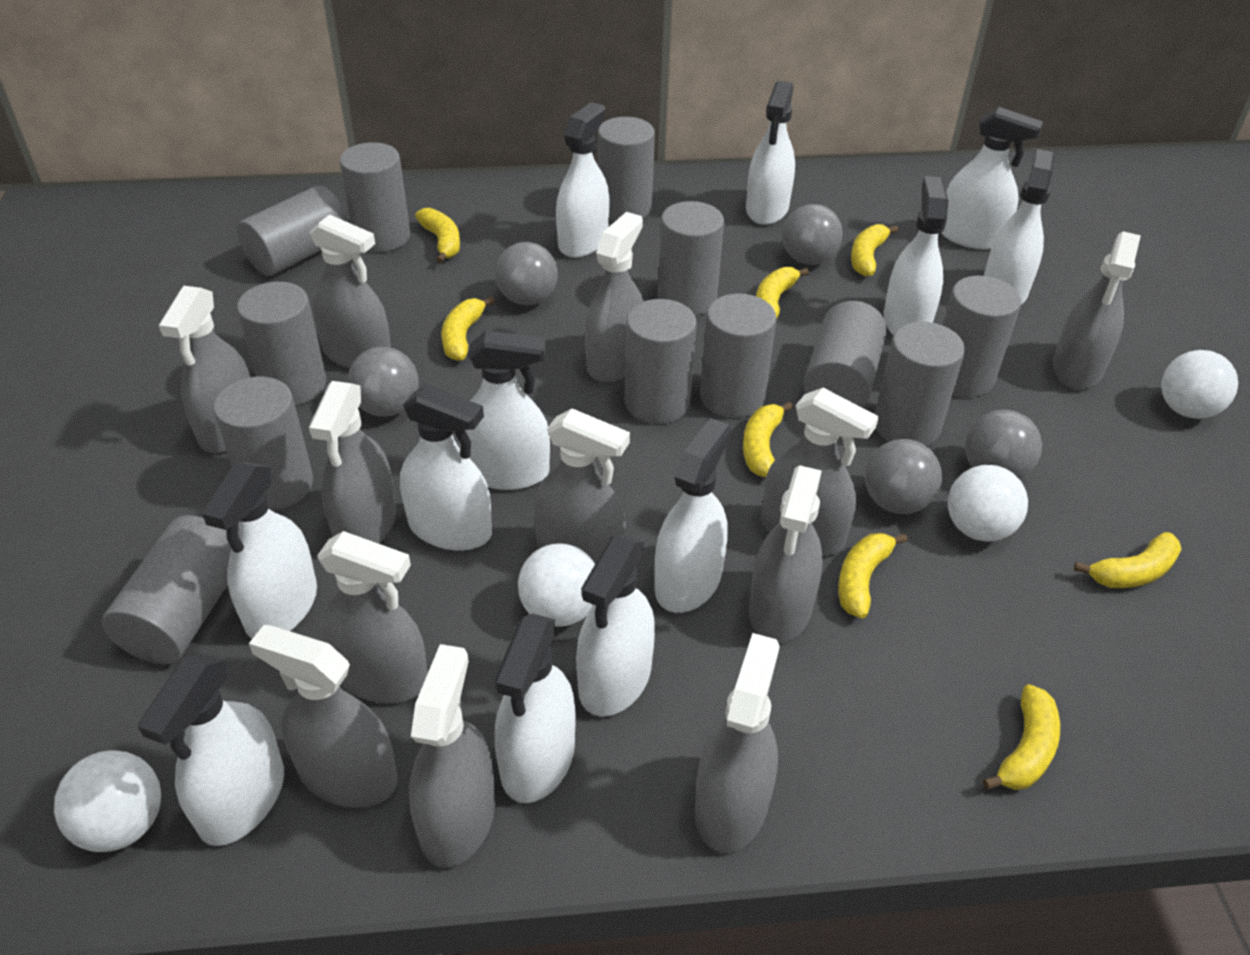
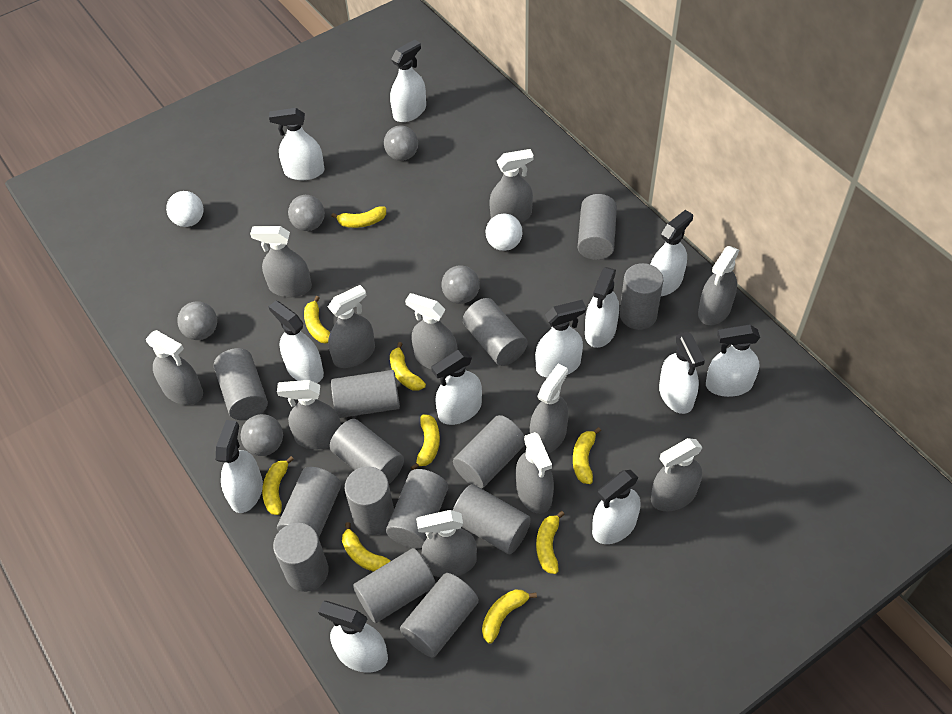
grey cylinder: [102,515,232,664] [213,377,313,510] [237,186,348,276] [237,282,326,405] [340,142,410,252] [598,117,655,221] [624,299,697,424] [658,201,724,316] [700,293,776,418] [803,301,887,407] [875,322,965,446] [943,276,1021,397] = 12 -> [214,348,268,420] [273,523,329,592] [277,467,341,538] [330,419,404,484] [331,370,400,418] [345,466,394,535] [353,548,436,623] [386,469,448,549] [400,573,479,658] [453,415,525,489] [453,484,531,554] [463,298,528,366] [578,194,617,260] [620,263,663,330] = 14
grey spray bottle: [159,286,250,453] [249,625,398,808] [309,381,396,544] [310,214,391,369] [317,531,428,703] [409,644,495,868] [533,408,630,564] [585,212,643,382] [695,633,780,853] [749,465,823,643] [762,388,879,555] [1053,231,1141,390] = 12 -> [146,330,203,405] [250,226,312,297] [277,380,341,449] [328,285,375,368] [405,293,458,370] [416,510,477,577] [489,149,534,223] [516,432,554,514] [530,364,569,454] [651,438,703,511] [698,246,739,325] = 11
white ball: [54,750,161,852] [518,544,595,627] [948,465,1028,542] [1161,350,1238,419] = 4 -> [166,191,204,227] [486,214,523,251] = 2
yellow banana: [415,208,460,263] [441,296,495,361] [743,401,793,477] [756,267,809,320] [838,533,908,619] [851,224,898,276] [983,684,1060,790] [1074,532,1181,588] = 8 -> [262,456,294,515] [304,296,330,343] [331,206,386,228] [342,522,391,572] [390,342,426,391] [411,414,440,470] [482,590,537,644] [536,511,565,574] [573,427,601,484] = 9

